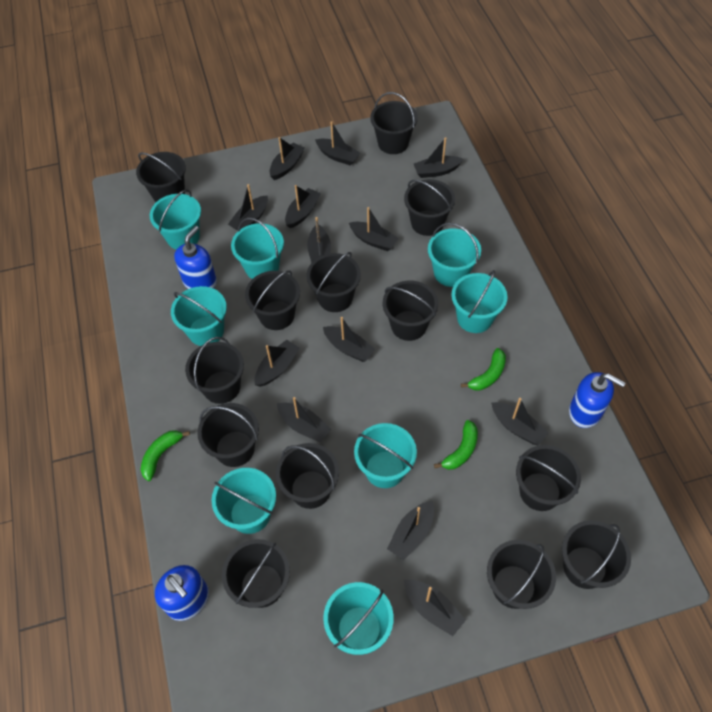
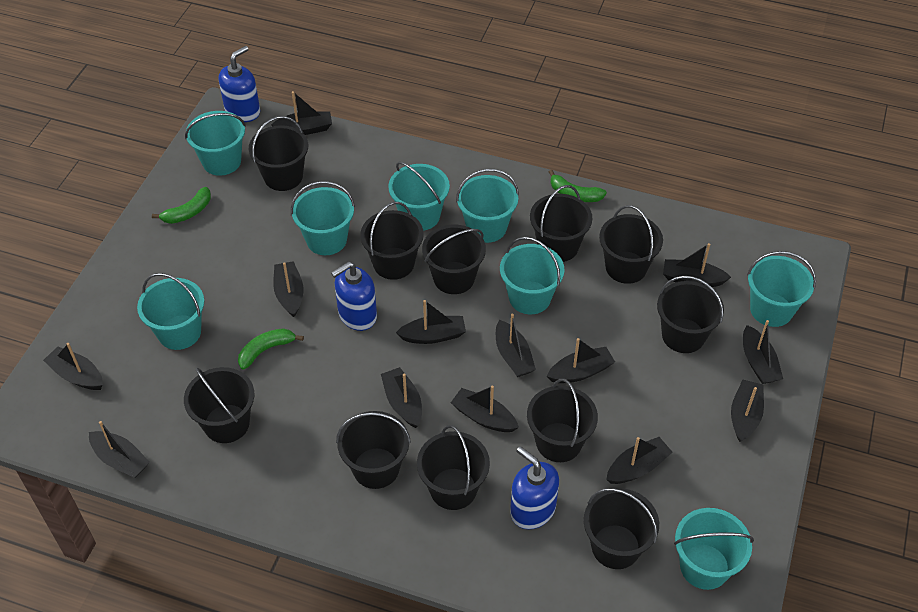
black bucket: [136,152,186,202] [185,337,244,404] [197,403,259,467] [222,539,290,608] [245,270,300,330] [276,443,339,509] [307,252,361,312] [370,92,418,154] [383,281,438,341] [404,179,455,236] [487,540,556,609] [516,445,581,511] [562,520,631,589] = 13 -> [184,367,254,443] [249,116,308,191] [336,411,411,489] [360,202,424,280] [417,425,490,510] [422,225,486,294] [527,379,598,462] [530,185,592,262] [584,488,659,569] [599,205,663,284] [657,276,724,353] = 11

